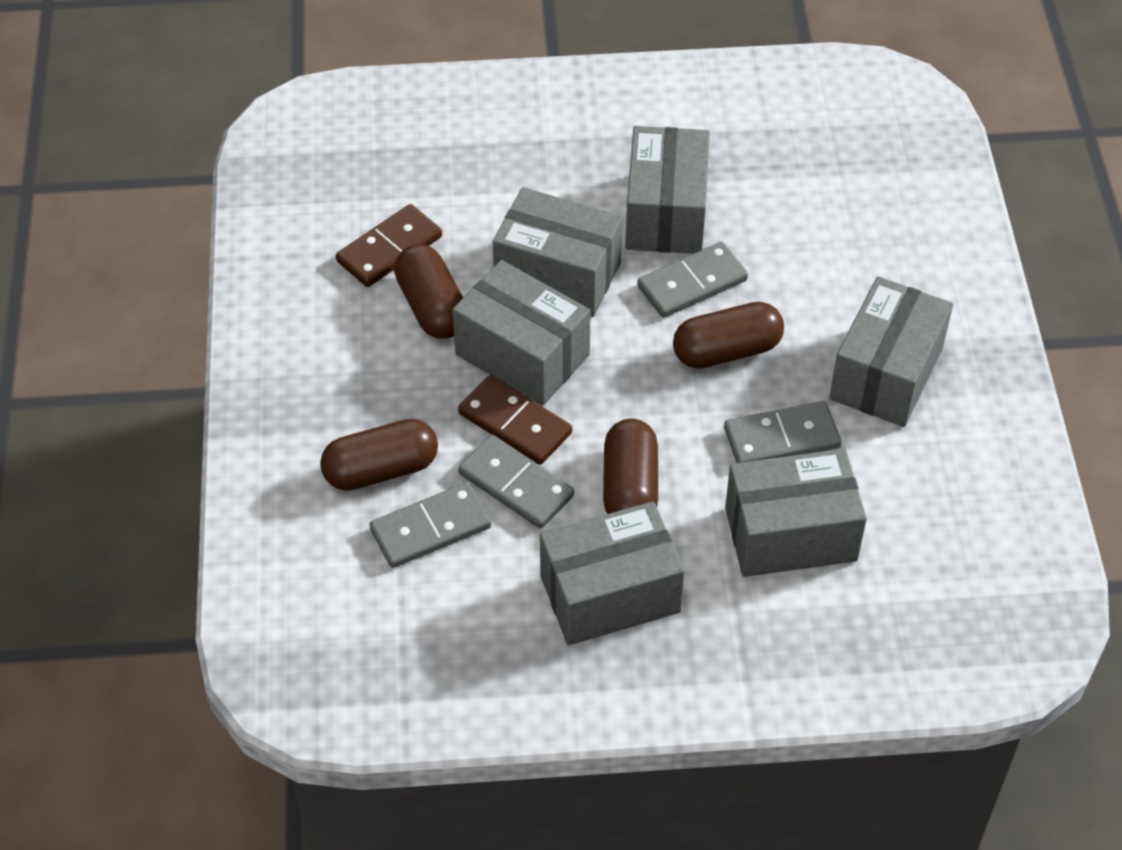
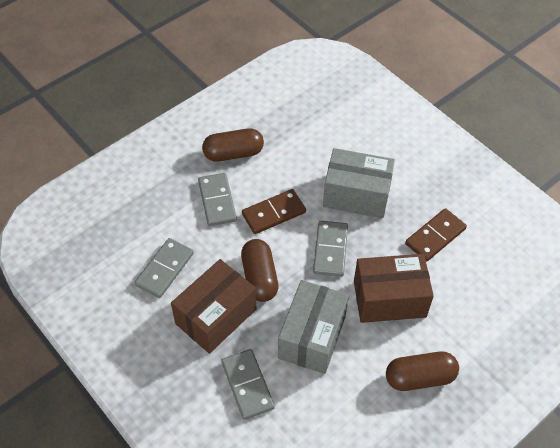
brown box: none = 0 -> [171,259,256,354] [354,254,434,323] = 2
brown capsule: [320,419,438,491] [394,244,463,339] [603,418,658,514] [673,302,784,369] = 4 -> [202,128,264,162] [241,239,279,302] [386,352,459,391] = 3
grey box: [453,260,591,406] [493,187,623,317] [540,501,685,645] [625,126,710,254] [725,449,867,577] [829,276,953,427] = 6 -> [278,280,349,374] [323,148,395,218] = 2

